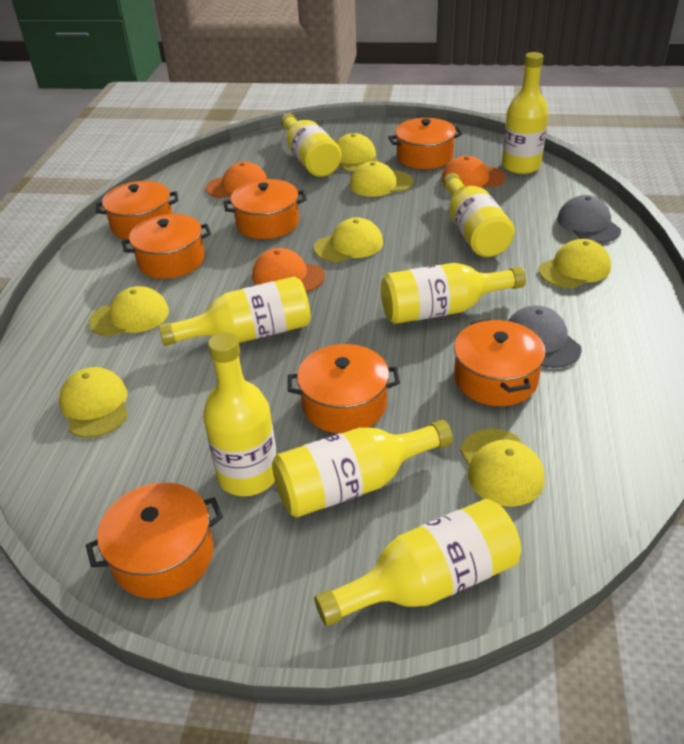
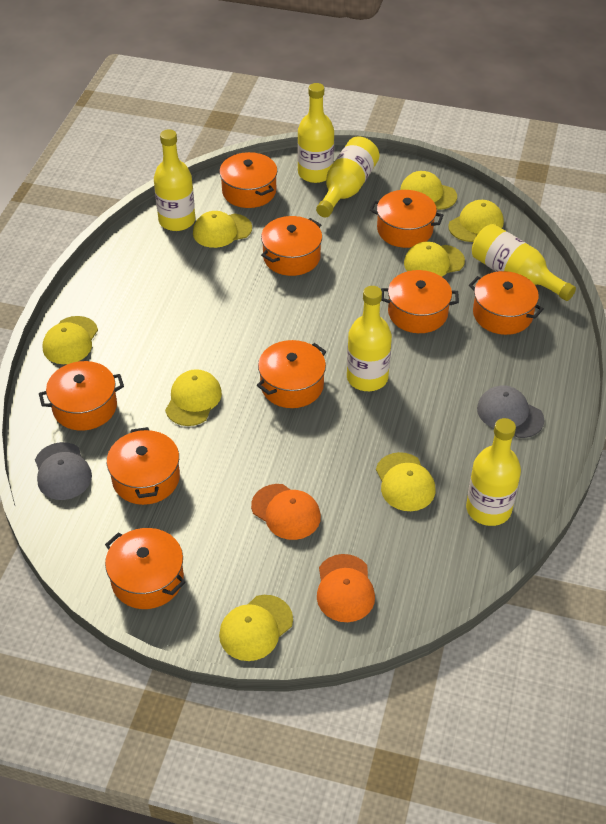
orange cap: [206,162,268,198] [252,248,325,292] [442,156,506,188] = 3 -> [251,484,321,540] [317,554,375,622] = 2
orange pot: [86,483,223,599] [96,181,178,240] [122,214,211,279] [224,179,307,239] [288,344,400,434] [388,118,463,169] [454,319,546,406] = 7 -> [39,361,124,431] [105,528,186,609] [107,427,180,505] [219,152,277,208] [257,340,327,408] [261,216,322,276] [370,190,443,248] [381,270,459,333] [469,271,544,335] = 9
yellow bottle: [159,276,311,346] [203,332,277,496] [272,420,453,518] [281,113,342,177] [314,499,521,626] [381,263,526,324] [443,173,515,257] [502,52,548,174] = 8 -> [154,130,195,231] [297,83,334,183] [316,137,379,218] [347,286,392,391] [466,418,521,526] [472,224,576,301] = 6
yellow cap: [59,367,128,437] [89,286,169,337] [314,217,383,262] [336,133,379,172] [350,161,413,197] [460,429,545,507] [539,239,611,288] = 7 -> [43,316,98,364] [165,369,222,426] [193,211,252,248] [219,595,293,661] [376,452,435,511] [400,171,457,210] [404,241,465,277] [448,200,504,242] = 8

